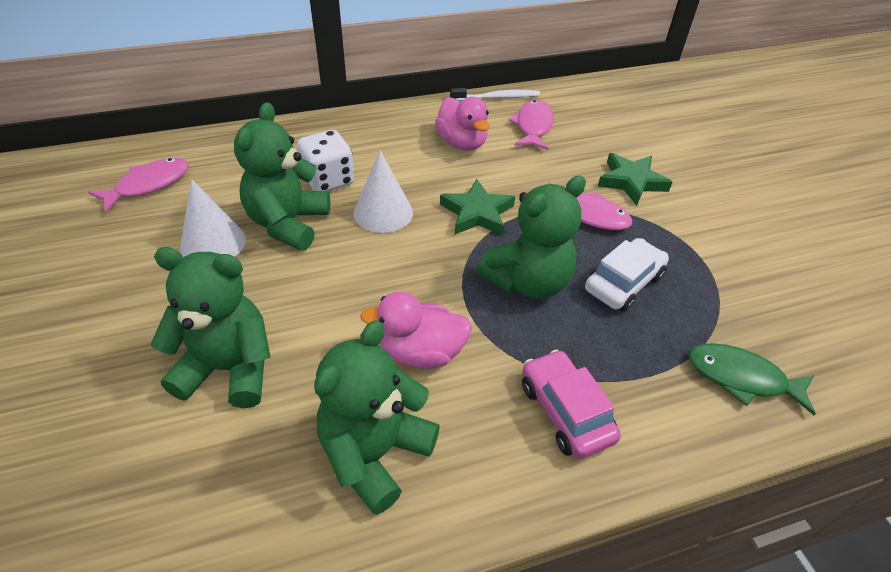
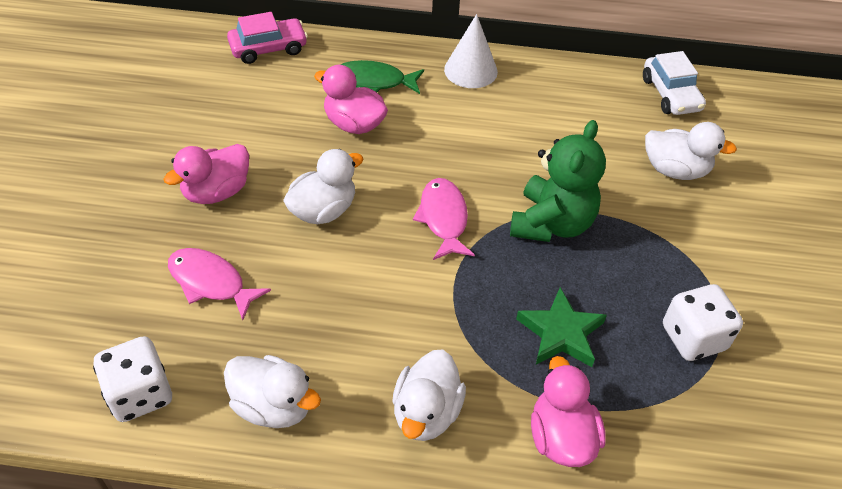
green star: [440,179,515,236] [598,153,672,206] = 2 -> [516,287,607,367] = 1
green teddy bear: [151,247,271,408] [234,102,330,250] [314,320,440,515] [476,175,586,299] = 4 -> [510,120,606,242] = 1
pink duck: [360,292,472,369] [435,97,490,151] = 2 -> [163,144,249,204] [314,65,388,134] [531,356,606,467] = 3
pink fish: [88,158,189,213] [509,100,554,150] [549,182,632,230] = 3 -> [168,248,271,320] [413,178,475,260] = 2
white cone: [180,179,246,257] [354,151,413,233] = 2 -> [444,14,498,88] = 1
white dice: [297,130,354,192] = 1 -> [93,336,172,422] [663,284,743,361] = 2
white duck: none = 0 -> [224,355,321,428] [283,149,363,224] [392,349,466,441] [645,122,737,180] = 4
white toothbrush: [450,88,540,101] = 1 -> none = 0

